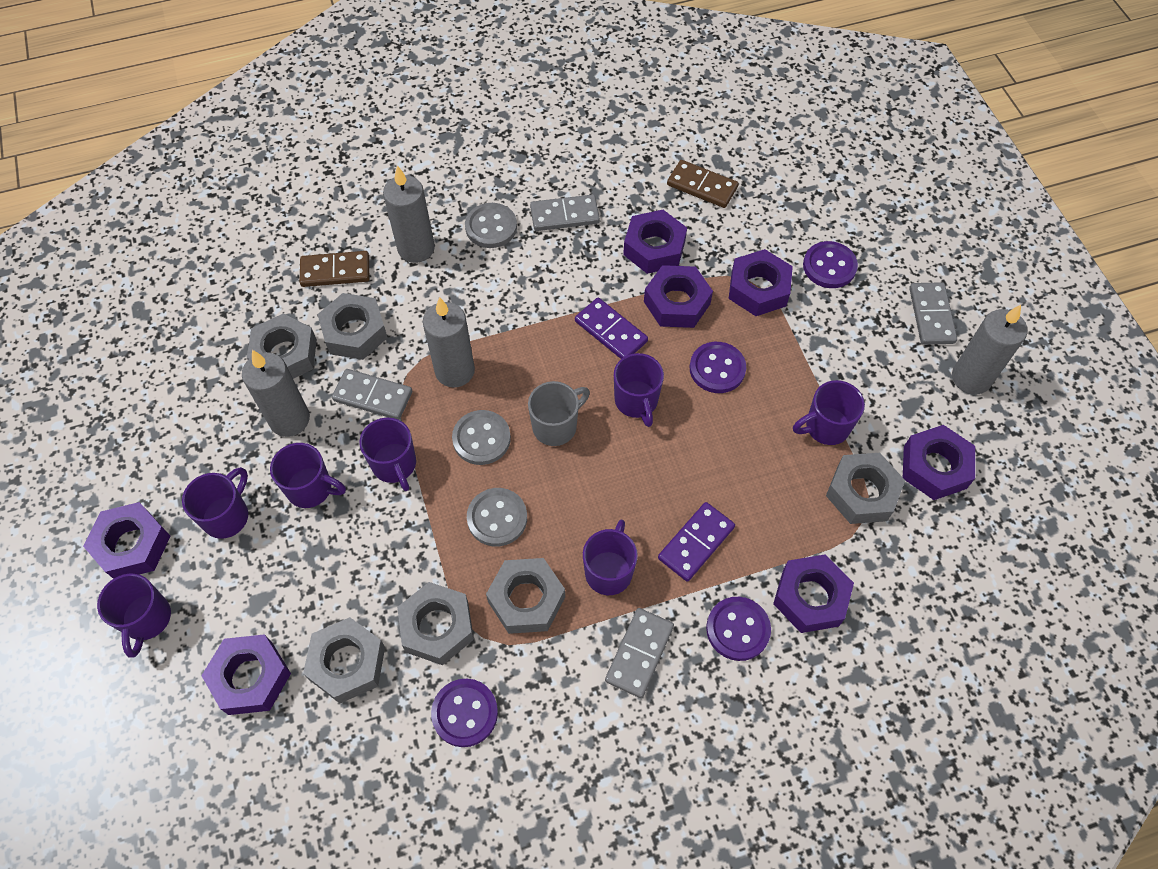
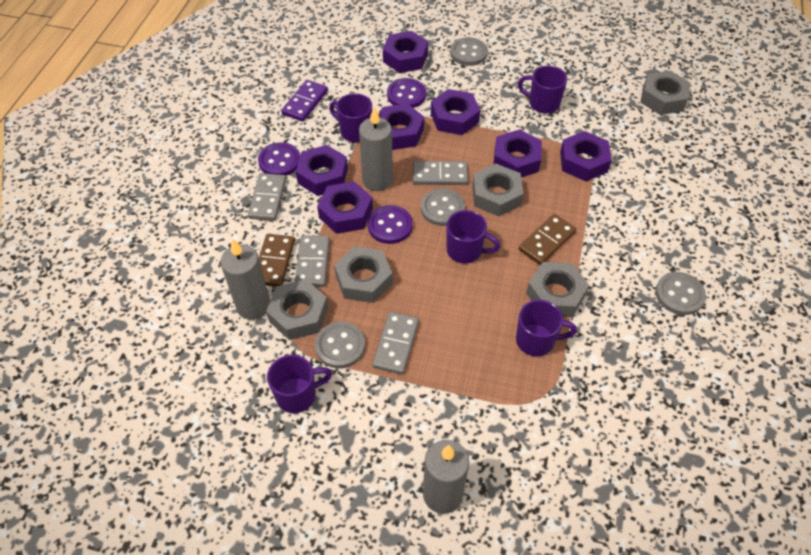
grey button: [452,410,511,465] [465,203,517,248] [467,488,527,546] = 3 -> [315,322,365,368] [421,188,465,226] [450,37,488,66] [655,272,706,315] = 4
grey candle: [242,350,310,437] [383,165,435,263] [423,297,475,388] [952,305,1028,395] = 4 -> [220,239,270,320] [359,107,393,191] [423,440,469,514] = 3
grey mug: [528,381,590,446] = 1 -> none = 0
grey nut: [247,313,317,379] [303,617,385,703] [317,293,388,360] [397,582,474,665] [486,558,565,634] [826,453,905,524] = 6 -> [266,280,328,340] [334,246,393,303] [472,164,523,216] [526,262,589,317] [640,71,691,115] = 5
purple button: [431,679,498,747] [690,342,746,393] [706,597,771,661] [803,241,858,288] = 4 -> [258,142,300,176] [368,205,413,244] [387,78,426,108] = 3
purple domino: [575,298,648,359] [658,502,735,581] = 2 -> [281,80,328,122] = 1
purple mug: [97,573,171,658] [182,467,248,539] [270,443,346,508] [360,418,416,491] [583,519,638,595] [614,353,664,427] [793,380,865,445] = 7 -> [267,355,332,413] [329,93,372,142] [446,210,500,264] [516,300,577,356] [518,66,567,114] = 5

